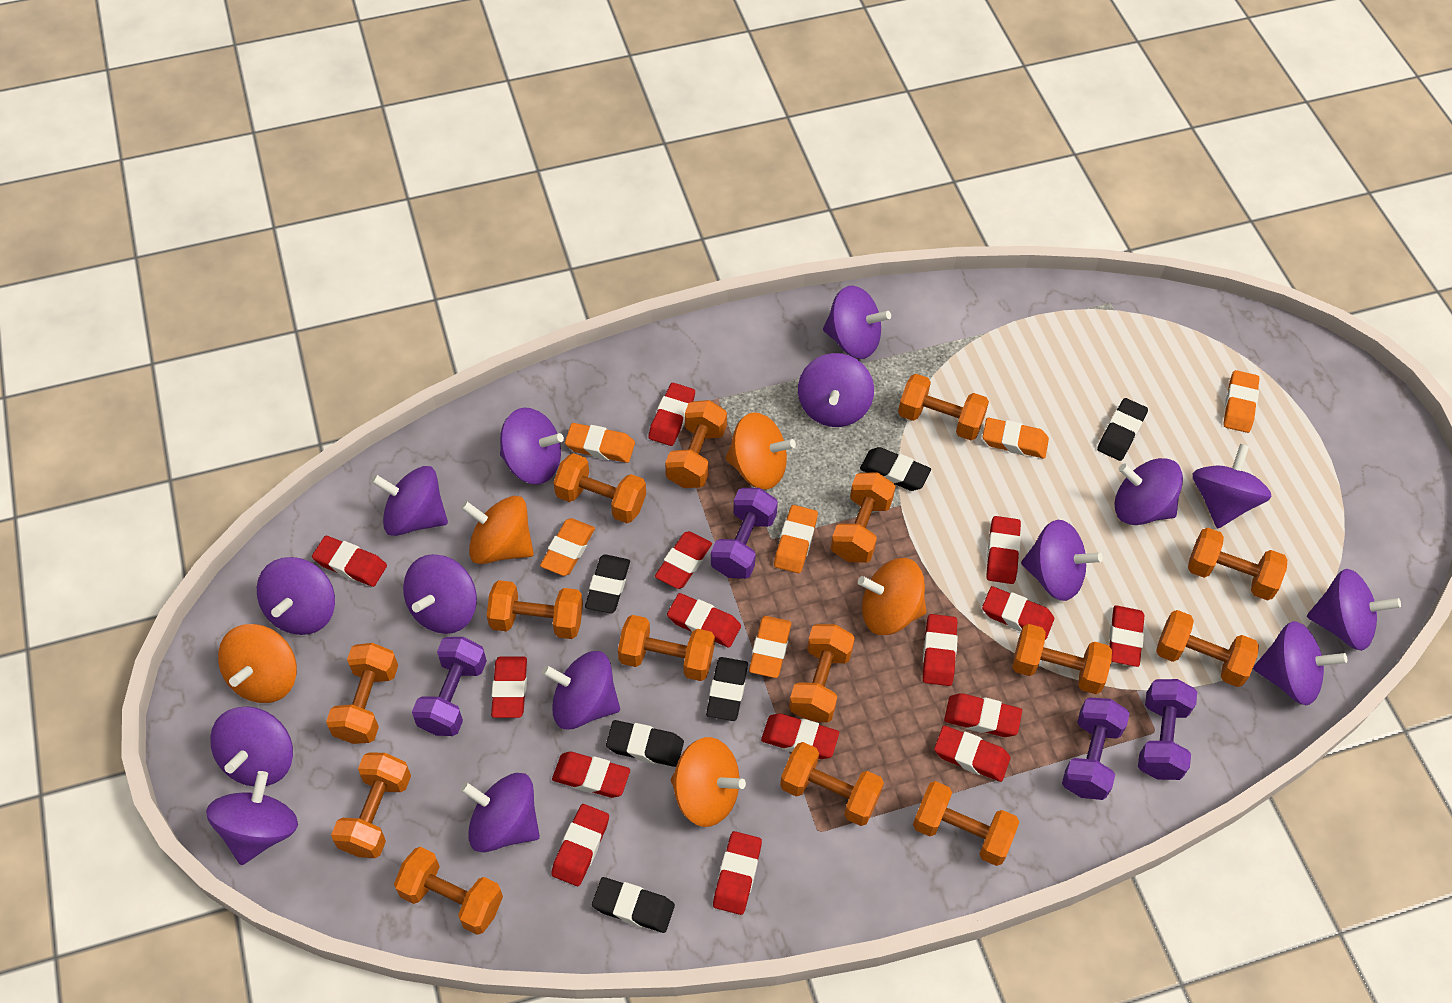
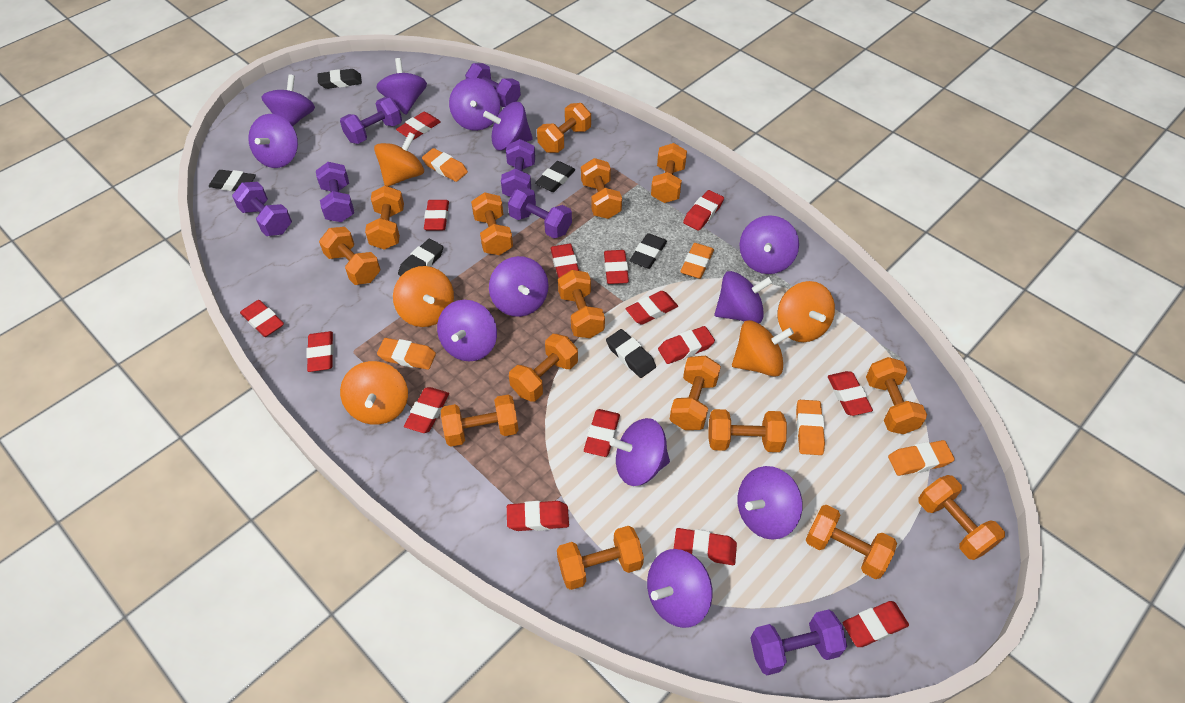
orange eraser: [540,518,595,576] [565,423,635,463] [749,616,791,678] [774,505,818,573] [982,418,1049,458] [1223,370,1259,433] = 6 -> [377,338,436,370] [422,148,468,182] [680,243,714,279] [796,400,825,455] [888,440,955,476] = 5
purple dumbbell: [412,637,487,736] [711,488,778,579] [1062,698,1130,800] [1138,679,1197,780] = 4 -> [232,182,292,236] [316,162,354,222] [340,97,402,144] [465,63,521,107] [501,139,535,197] [508,187,572,238] [750,609,847,675] = 7
purple spinning top: [206,771,298,865] [210,706,293,786] [257,557,335,635] [371,466,448,536] [403,554,477,634] [460,773,540,853] [500,408,564,484] [542,651,620,730] [798,353,874,427] [823,285,891,359] [1021,520,1103,601] [1115,458,1183,525] [1193,444,1272,528] [1253,621,1347,705] [1307,569,1401,651] = 15 -> [248,114,298,168] [261,74,315,126] [376,58,427,115] [437,300,497,362] [449,78,500,131] [483,102,533,151] [489,256,549,317] [609,418,670,486] [647,549,713,628] [715,271,773,324] [738,466,803,540] [740,215,799,274] = 12

